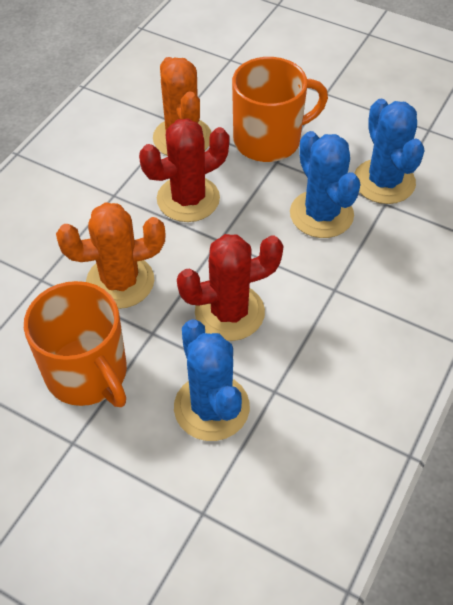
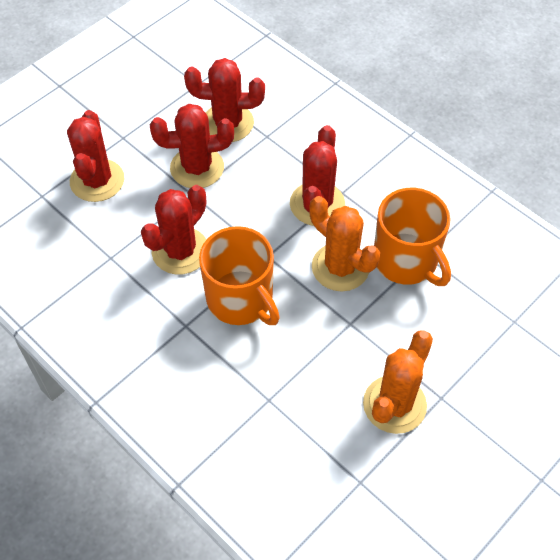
blue cactus: [174,319,250,441] [290,131,361,238] [354,99,424,204] = 3 -> none = 0
red cactus: [139,118,229,222] [177,234,283,341] = 2 -> [67,110,124,202] [141,185,207,275] [150,104,234,188] [184,58,265,142] [290,125,345,226] = 5

